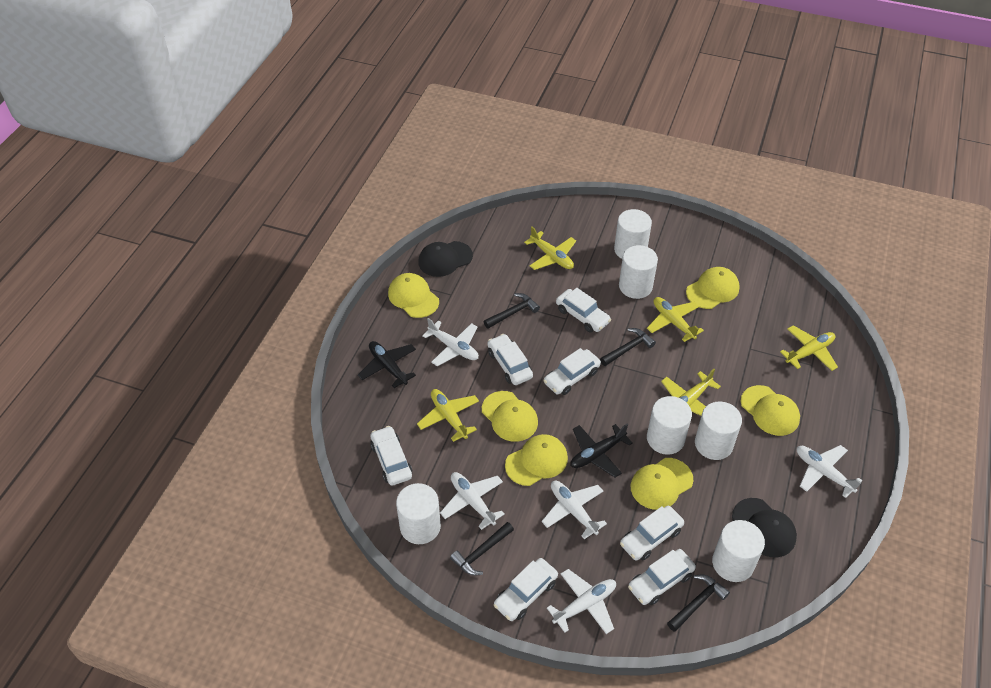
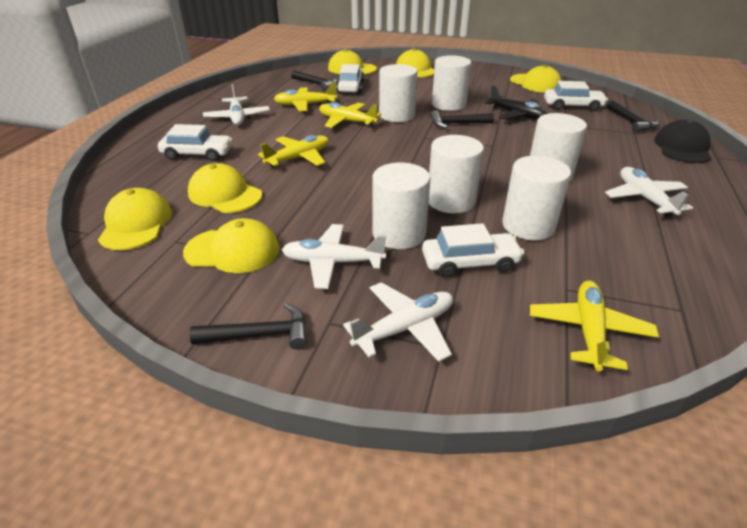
black cap: [418,241,473,277] [732,498,797,557] = 2 -> [654,119,711,163] = 1
black plane: [358,341,416,388] [571,424,633,478] = 2 -> [485,85,548,120] = 1
white car: [370,426,412,486] [488,334,533,385] [494,558,558,621] [543,348,601,395] [556,288,611,332] [620,506,684,560] [628,549,696,605] = 7 -> [158,124,233,161] [337,64,364,94] [422,223,525,278] [544,81,608,111] = 4
white plane: [422,318,479,366] [440,472,505,530] [542,481,607,539] [547,569,616,634] [797,445,862,498] = 5 -> [203,84,270,125] [282,224,386,289] [343,282,453,362] [605,167,693,217] = 4
yellow plane: [417,389,479,442] [524,226,576,270] [647,297,704,342] [661,369,721,416] [780,325,838,371] = 5 -> [258,135,329,168] [274,83,337,111] [319,102,381,128] [530,281,659,371] = 4

